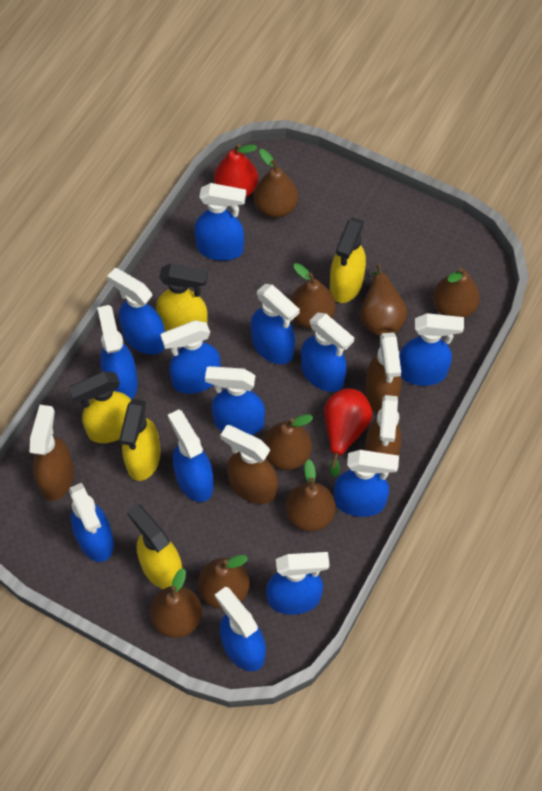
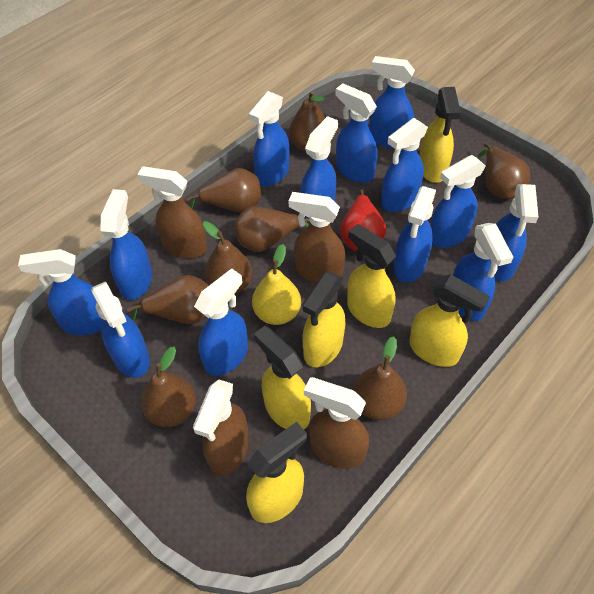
red pear: [214,144,258,197] [324,388,372,477] = 2 -> [340,189,386,251] = 1
yellow pear: none = 0 -> [252,244,301,325] = 1
yellow spray bottle: [69,371,131,443] [120,399,161,481] [127,504,182,589] [156,263,208,332] [330,218,366,303] = 5 -> [246,422,307,523] [254,326,311,429] [302,272,346,367] [347,224,396,328] [409,275,490,367] [420,87,461,183] = 6

